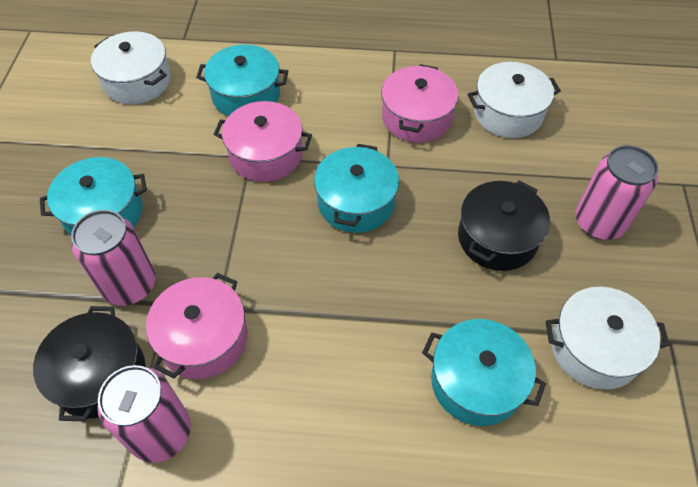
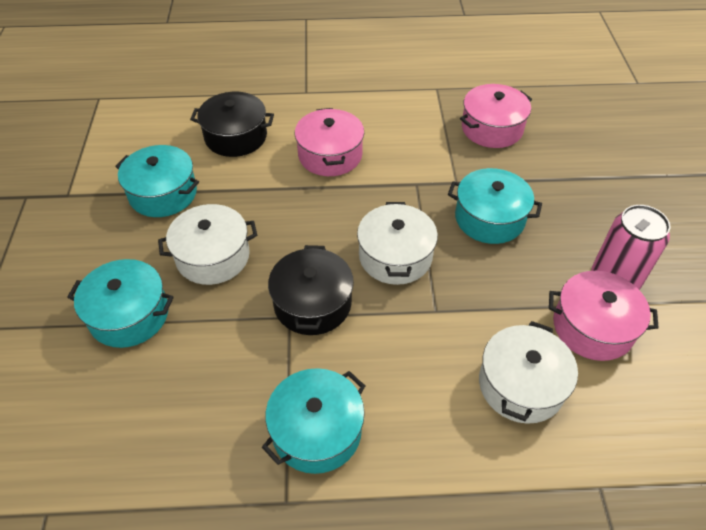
pink can: [71,210,156,306] [97,365,191,463] [576,145,658,240] = 3 -> [591,205,670,290] = 1

